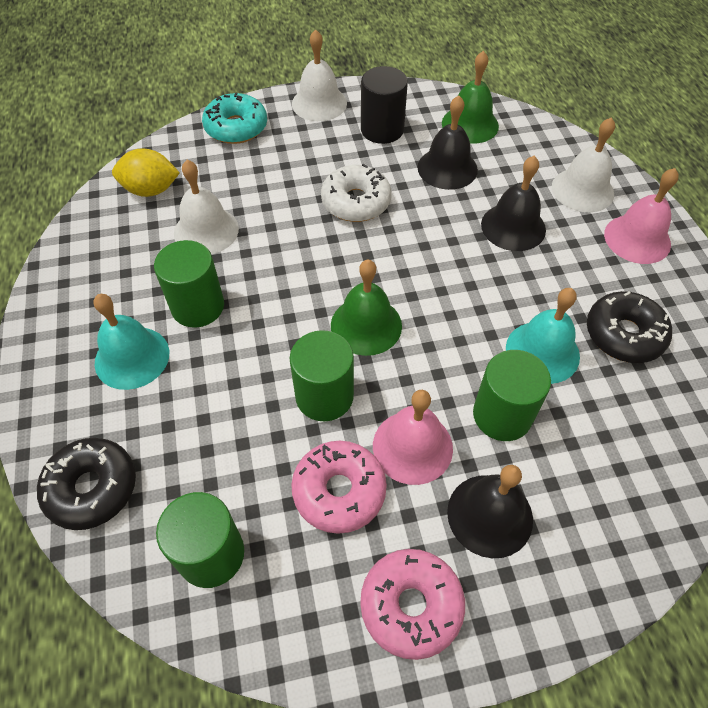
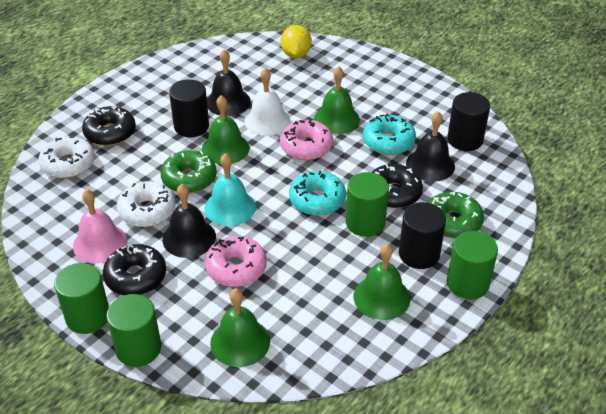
black cylinder: [361,66,408,144] = 1 -> [169,79,209,137] [399,202,446,269] [447,92,490,151] = 3
black donut: [37,438,136,530] [587,291,672,363] = 2 -> [82,106,136,146] [103,244,166,295] [372,164,423,208] = 3
green bell: [331,260,402,356] [442,51,499,144] = 2 -> [202,95,250,164] [210,288,270,367] [314,66,360,134] [353,243,410,320] = 4
green donut: none = 0 -> [160,150,217,193] [428,191,484,238] = 2
pink bell: [373,390,453,485] [604,168,679,264] = 2 -> [73,189,127,264] = 1
turquoise bell: [93,294,169,390] [506,288,580,384] = 2 -> [204,153,256,226] = 1
turquoise donut: [202,92,267,144] = 1 -> [289,171,346,216] [363,114,416,155] = 2
white bell: [174,160,239,254] [292,29,347,121] [552,117,615,212] = 3 -> [244,68,290,136] = 1
white donut: [321,164,392,222] = 1 -> [39,136,95,178] [117,181,176,227] = 2

